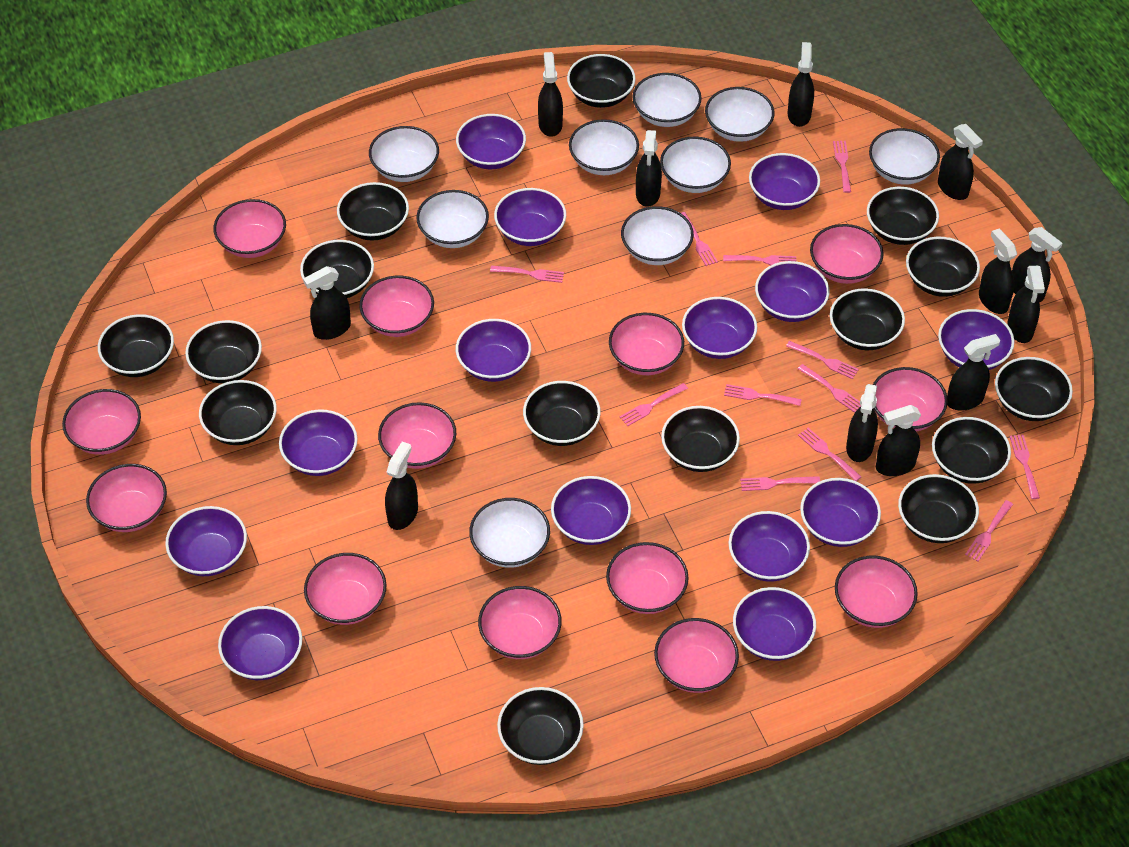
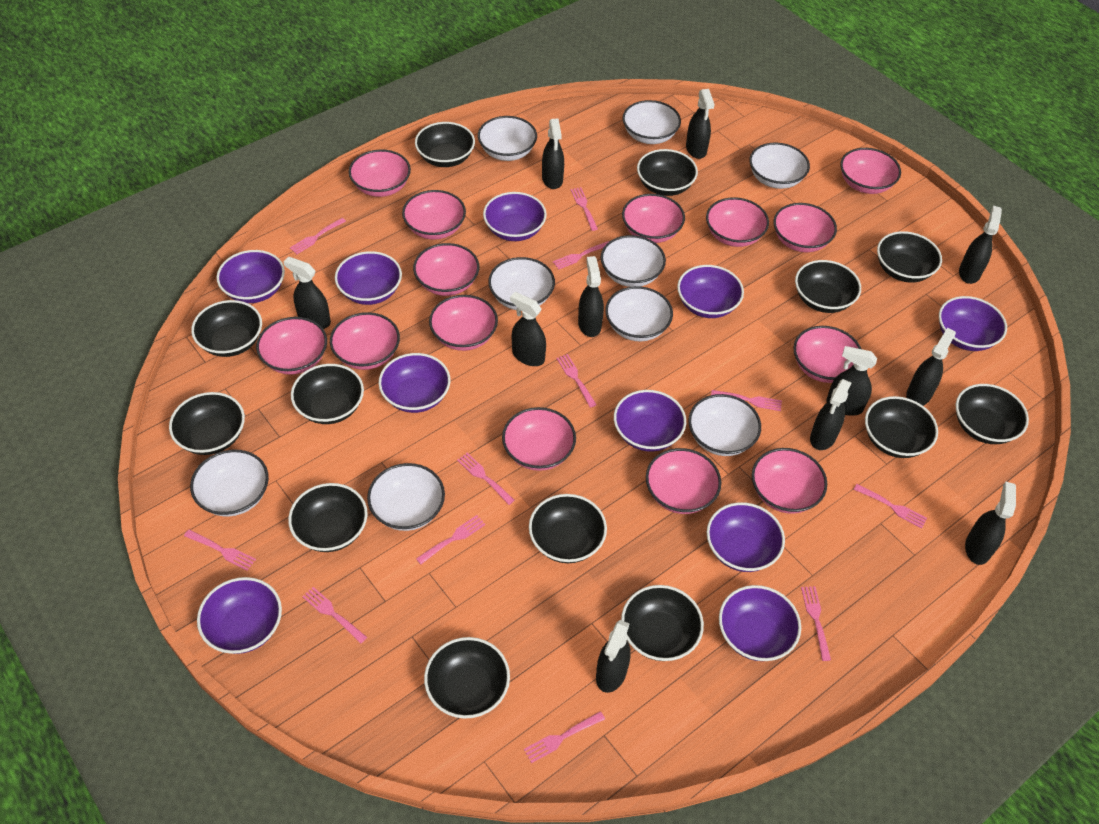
black bowl: [98,314,174,377] [185,320,262,383] [199,380,277,445] [300,240,374,298] [337,182,409,240] [497,687,584,765] [523,381,601,446] [567,54,636,108] [661,406,740,472] [830,288,905,350] [867,187,939,245] [898,474,979,543] [906,237,980,297] [932,417,1011,484] [995,357,1073,421] = 15 -> [169,392,245,455] [191,300,262,357] [288,483,368,552] [291,364,364,424] [415,122,475,167] [424,637,510,719] [529,494,607,563] [621,585,704,661] [637,149,698,196] [795,260,861,313] [865,396,938,458] [877,231,942,283] [956,384,1029,444] = 13
black spray bottle: [303,266,351,340] [385,442,418,530] [538,52,563,137] [636,130,662,207] [788,42,814,127] [846,384,878,462] [876,405,921,476] [938,124,983,200] [947,334,1000,411] [979,229,1017,314] [1007,266,1045,343] [1012,227,1062,302] = 12 -> [284,257,331,329] [510,292,546,366] [542,118,564,189] [578,256,604,337] [596,620,631,693] [686,89,715,159] [810,379,851,450] [826,346,877,416] [906,328,956,406] [959,206,1002,284] [965,482,1016,565] = 11
pink bowl: [62,389,141,455] [86,464,167,532] [213,199,286,258] [304,553,387,625] [359,275,434,337] [378,402,456,469] [478,586,562,659] [606,542,689,614] [609,313,684,375] [654,618,739,693] [810,224,884,284] [835,556,918,628] [873,367,948,431] = 13 -> [256,317,327,375] [330,312,400,370] [349,150,411,197] [402,190,466,240] [413,243,479,296] [429,295,498,351] [502,407,576,471] [622,194,685,243] [646,448,721,514] [706,197,769,247] [752,448,827,514] [773,203,837,252] [793,326,861,383] [840,148,901,194] = 14
purple bowl: [165,506,247,576] [218,606,302,680] [279,410,358,476] [456,114,526,169] [456,319,531,382] [494,188,566,246] [551,476,631,545] [682,297,757,359] [728,511,810,582] [733,587,816,661] [749,153,820,210] [755,261,829,322] [800,478,881,547] [938,309,1014,370] = 14 -> [197,577,282,654] [217,250,285,303] [335,251,402,305] [379,353,450,413] [483,192,547,241] [614,390,686,452] [677,265,744,318] [707,502,785,572] [719,585,801,661] [939,296,1007,351] = 10

